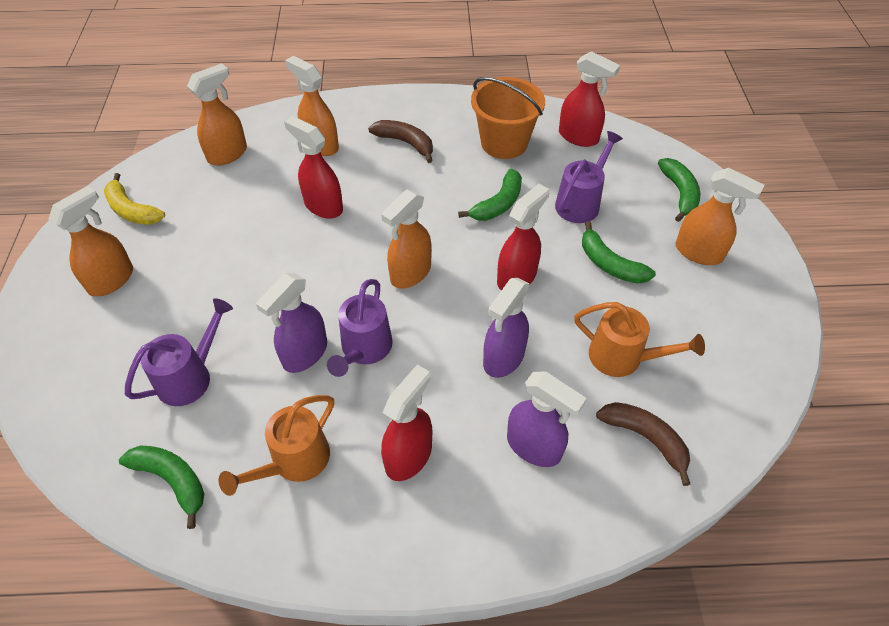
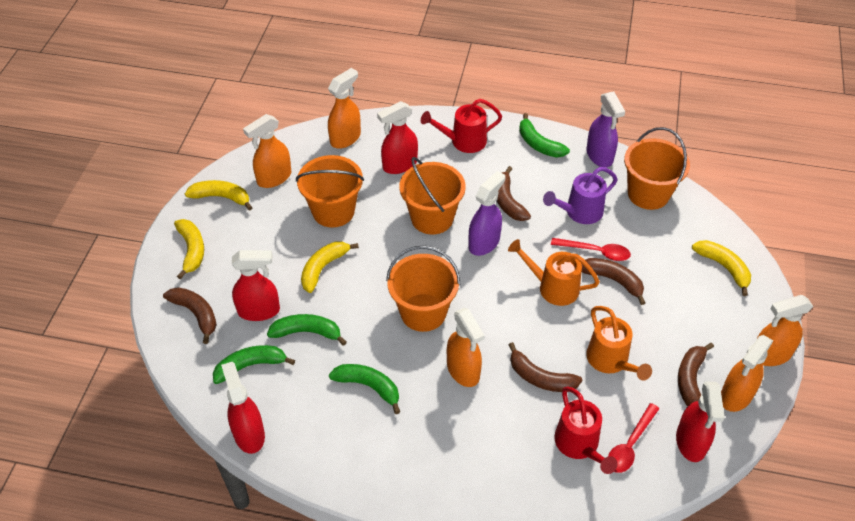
brown banana: [368,120,433,163] [596,402,690,486] = 2 -> [163,287,217,344] [496,166,531,221] [509,342,582,392] [581,258,646,305] [678,343,714,406] = 5
orange bucket: [471,77,545,159] = 1 -> [296,155,364,228] [386,245,460,332] [399,157,466,234] [624,127,690,210] = 4
purple spray bottle: [256,273,327,373] [483,278,530,378] [507,372,587,467] = 3 -> [469,171,505,256] [586,91,625,167] = 2
purple watering can: [125,298,233,406] [327,279,393,377] [555,131,623,223] = 3 -> [543,167,618,224] = 1
red spoon: none = 0 -> [551,238,631,261] [608,403,660,473] = 2
red watering can: none = 0 -> [421,99,502,153] [554,386,618,474] = 2
yellow banana: [104,173,165,225] = 1 -> [174,219,204,279] [185,180,253,211] [301,242,359,293] [692,240,751,296] = 4

